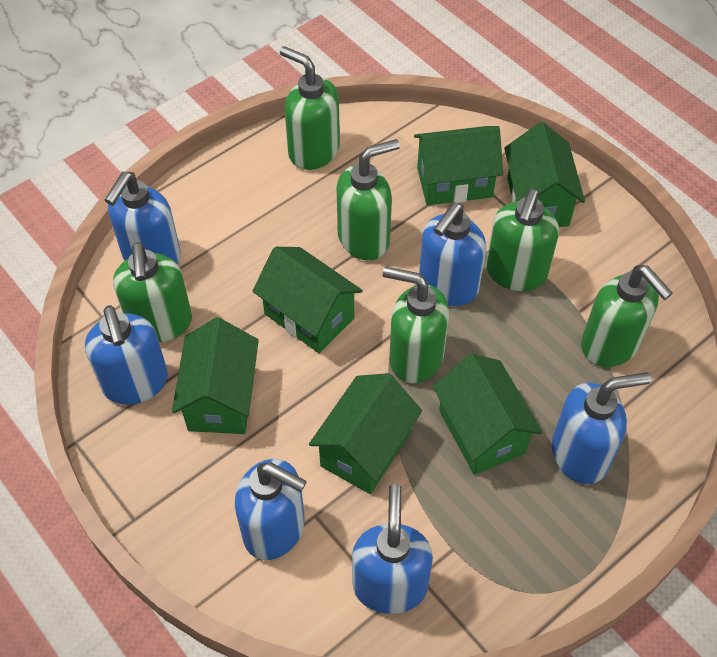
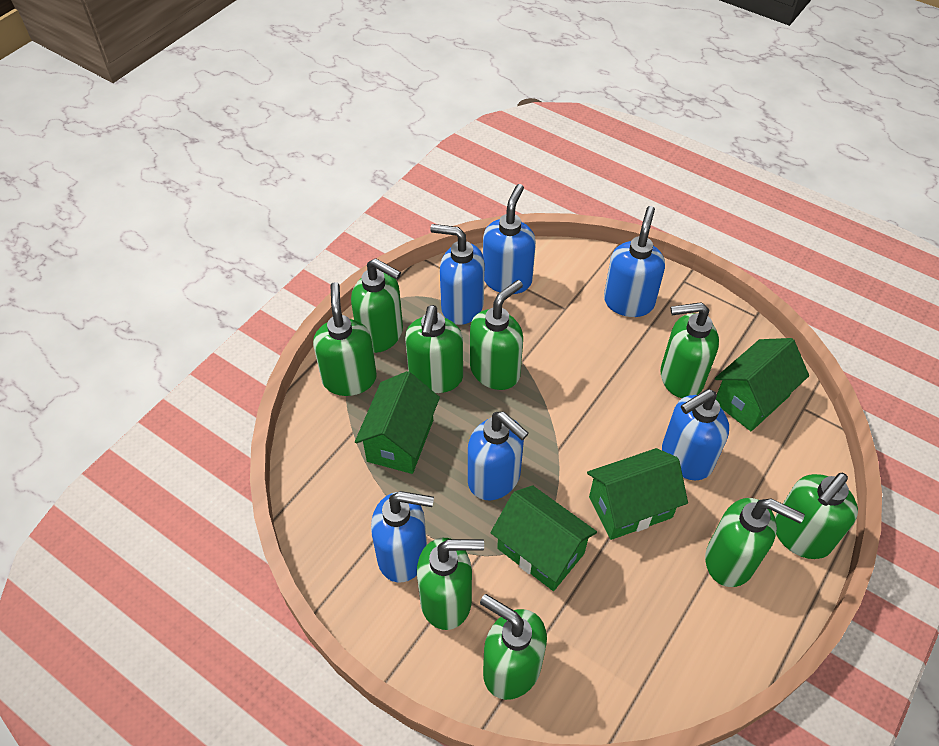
green house: [172,317,259,434] [252,247,363,353] [309,373,422,494] [414,126,503,205] [433,353,542,475] [504,122,585,227] = 6 -> [355,371,440,474] [490,485,597,591] [587,448,688,540] [715,338,809,431] = 4
green soap dispenser: [113,242,192,343] [280,46,340,170] [336,139,400,260] [383,266,449,383] [486,189,559,291] [581,265,673,367] = 6 -> [313,282,377,396] [351,258,403,353] [405,305,463,393] [417,538,484,630] [470,280,523,390] [480,594,547,700] [660,302,719,398] [705,498,805,587] [775,473,858,559] = 9

